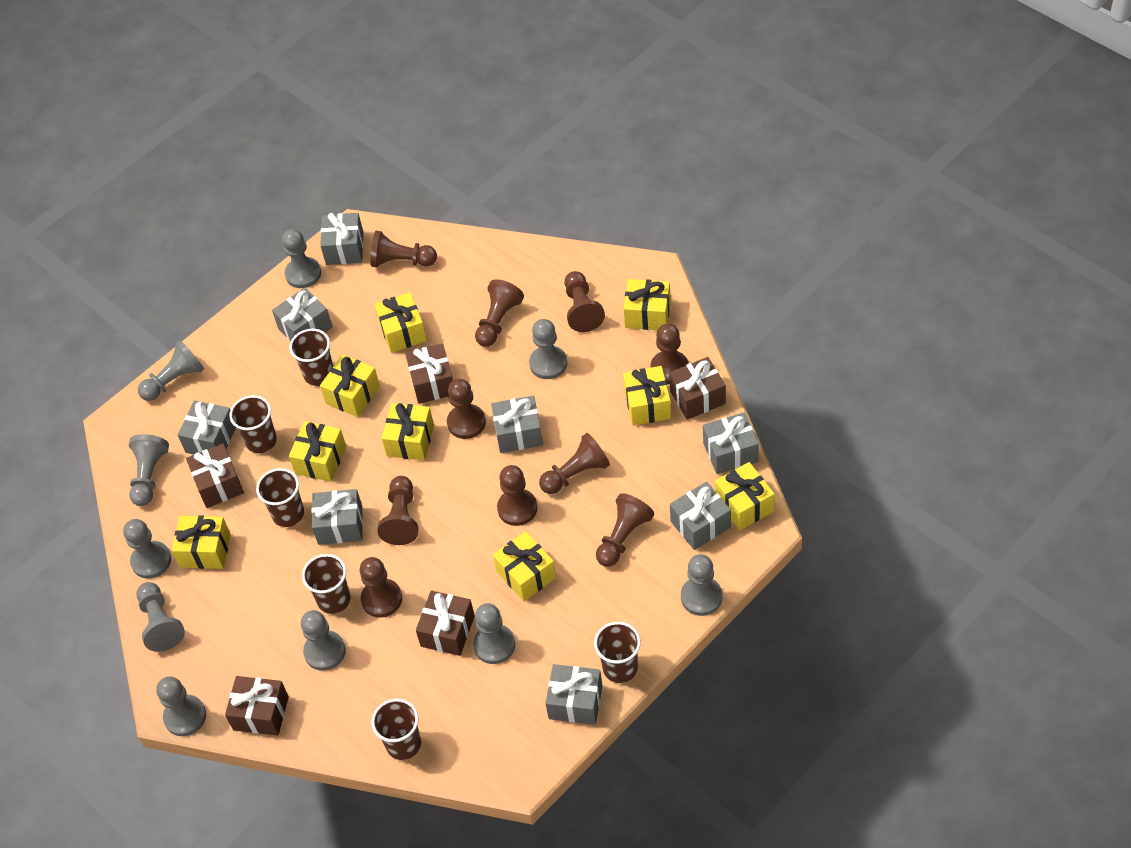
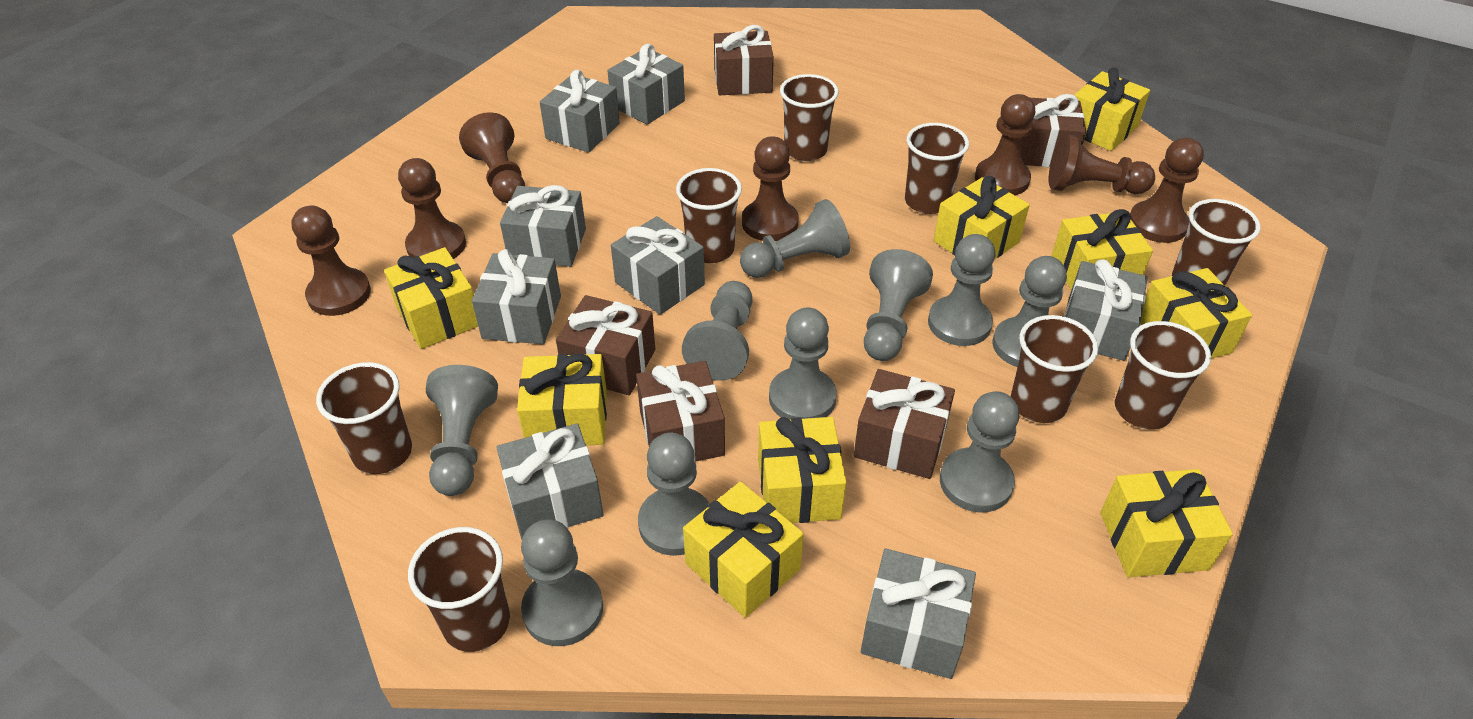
brown cup: [229,395,277,453] [256,468,304,527] [289,329,333,386] [302,554,351,614] [371,699,421,760] [594,622,641,683] = 6 -> [316,362,412,474] [408,527,510,652] [676,168,742,263] [780,74,839,161] [905,123,969,214] [1011,315,1098,423] [1115,321,1211,429] [1172,199,1261,285] = 8
brown pawn: [360,557,402,618] [370,231,437,267] [378,476,418,545] [447,379,486,439] [475,279,524,347] [497,465,537,526] [539,433,610,494] [564,271,605,332] [596,493,654,567] [650,324,689,384] = 10 -> [291,206,371,316] [398,158,466,259] [459,112,525,203] [742,136,799,241] [975,94,1035,195] [1049,134,1155,194] [1130,137,1204,243] = 7

